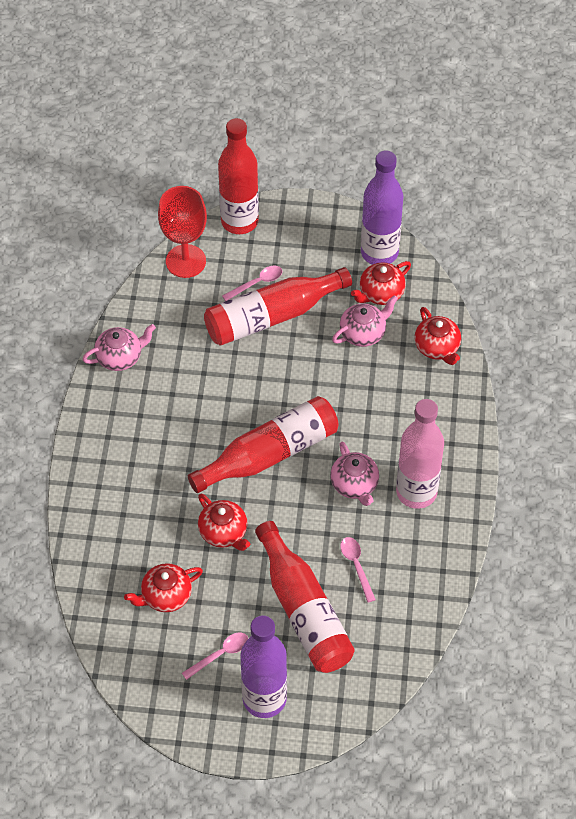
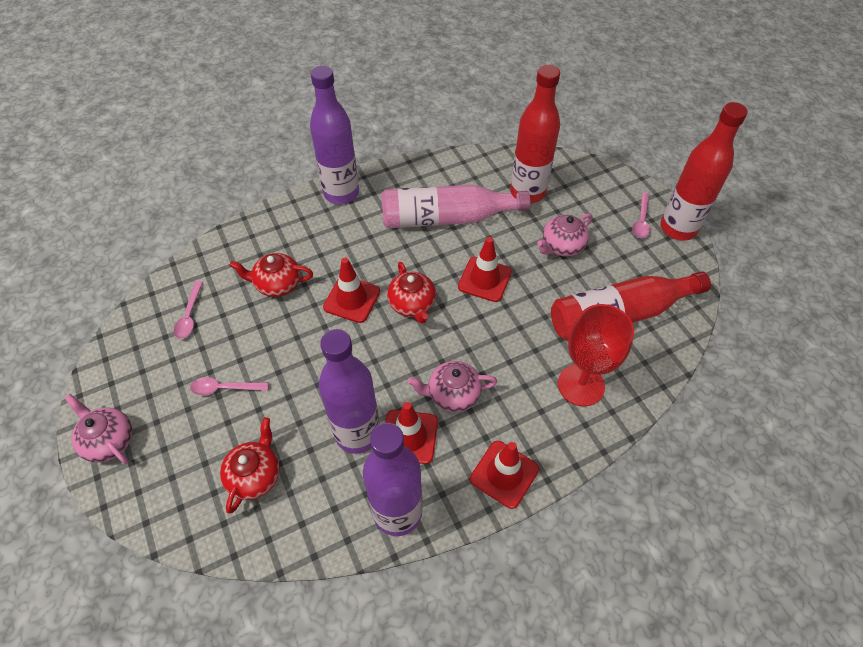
purple bottle: [240,615,287,718] [361,150,403,265] = 2 -> [310,66,359,204] [319,329,380,454] [363,423,423,536] = 3
red bottle: [188,396,339,493] [204,267,352,346] [218,118,259,234] [255,521,355,673] = 4 -> [510,65,560,203] [551,271,711,341] [660,102,748,241] = 3
red teapot: [124,563,203,612] [198,493,250,551] [351,261,411,305] [414,307,461,365] = 4 -> [220,417,280,513] [229,253,313,297] [387,262,436,324] = 3
red traffic cone: none = 0 -> [323,258,380,323] [385,402,438,464] [458,237,512,302] [470,441,539,509] = 4

